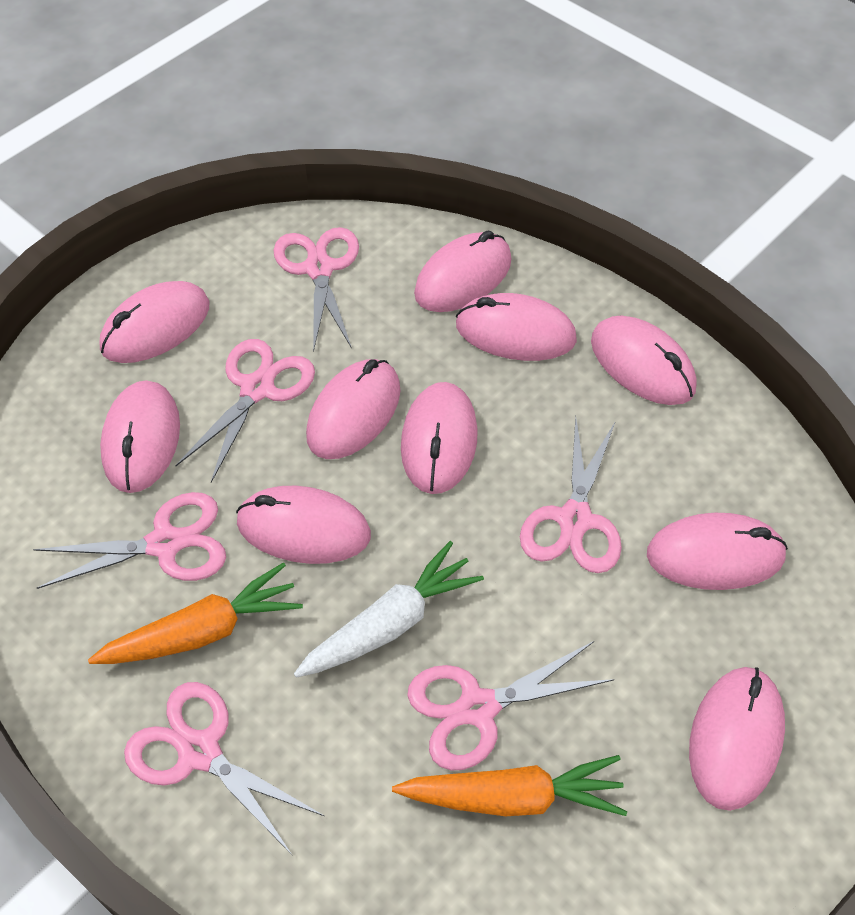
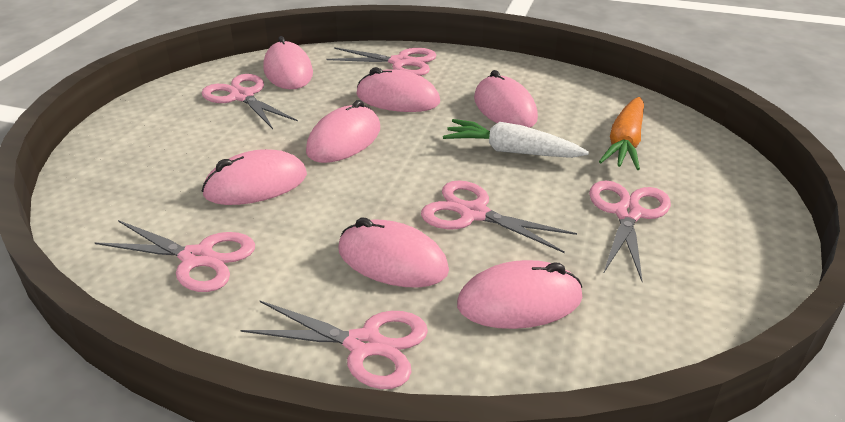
orange carrot: [88,562,303,664] [392,755,627,816] = 2 -> [599,97,644,170] = 1
pink mouse: [99,281,209,363] [100,380,180,493] [236,486,371,564] [306,359,401,459] [401,382,478,494] [414,230,512,312] [456,293,577,361] [591,315,697,405] [647,513,788,590] [689,667,785,811] = 10 -> [202,149,307,205] [263,36,313,89] [306,100,380,163] [338,217,449,288] [356,67,440,112] [457,260,582,329] [474,70,538,128] = 7

